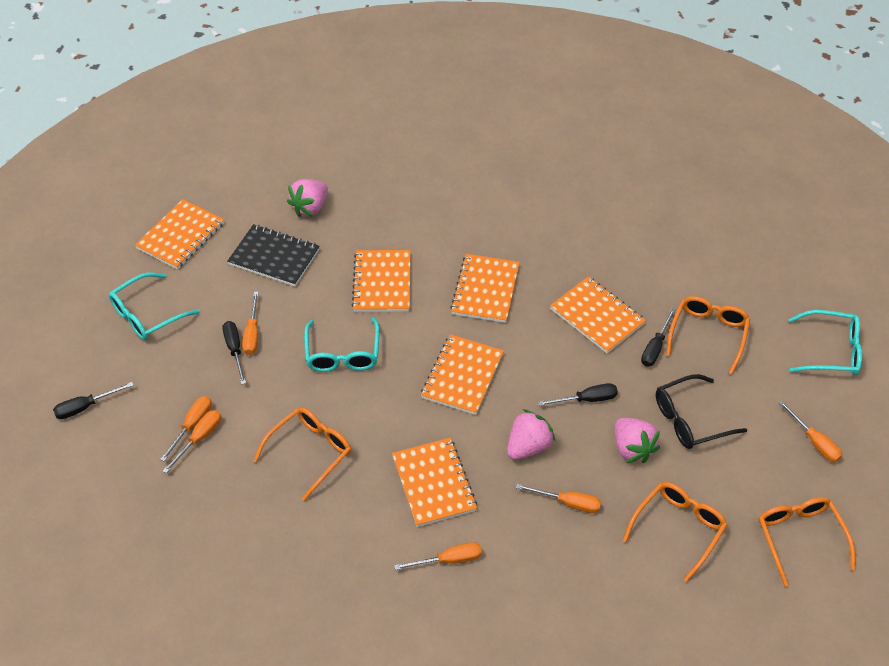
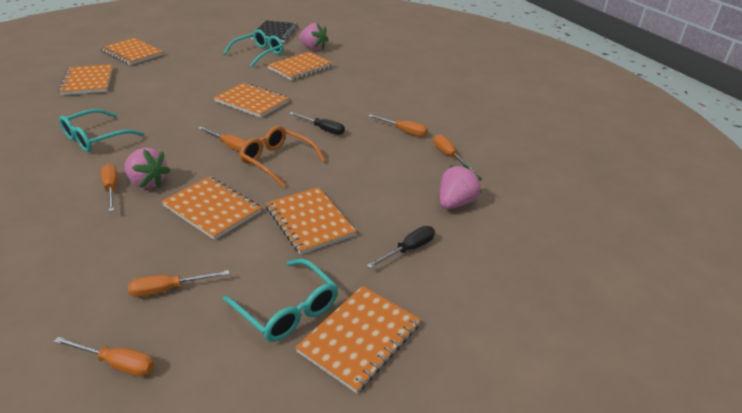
black glasses: [656,374,747,449] = 1 -> none = 0
black screwdriver: [53,382,134,419] [222,321,246,384] [538,383,618,406] [641,308,676,366] = 4 -> [289,112,345,135] [367,226,435,269] = 2
orange glasses: [253,407,351,501] [622,482,727,582] [666,296,750,374] [758,497,855,587] = 4 -> [239,126,326,188] = 1
orange notebook: [135,199,224,269] [352,250,411,312] [392,438,477,527] [421,334,504,415] [450,254,520,323] [550,277,646,353] = 6 -> [58,64,113,95] [100,38,164,65] [161,176,262,240] [214,82,289,118] [266,187,356,255] [267,52,334,80] [295,286,421,393] = 7

